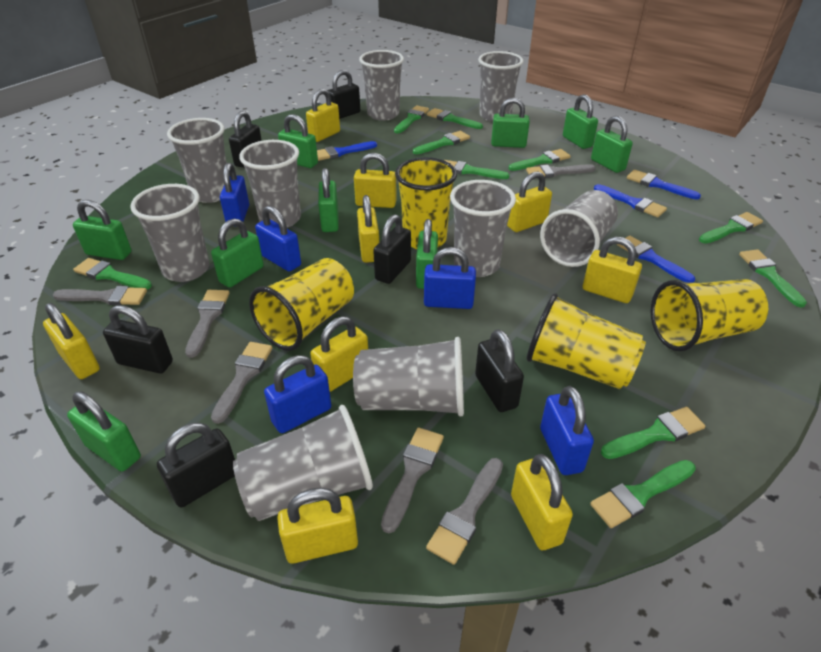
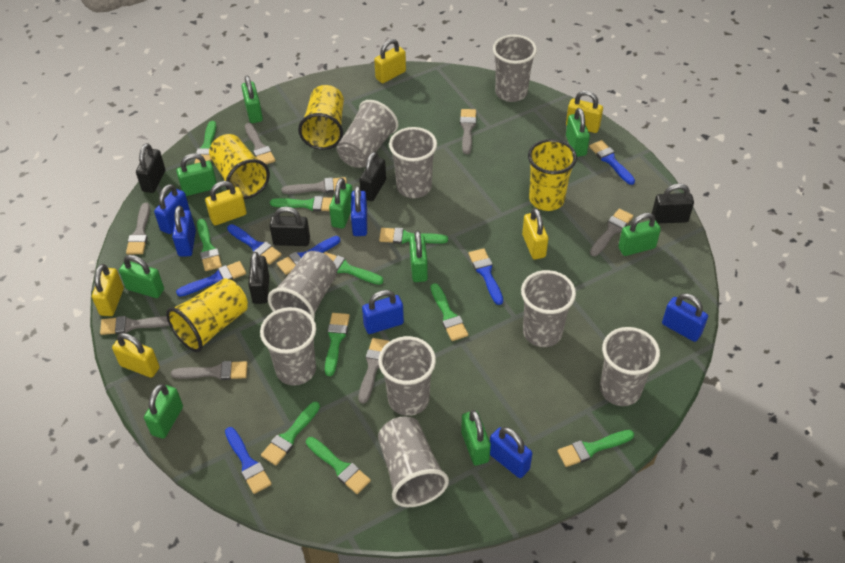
black padlock: [103,305,173,373] [157,423,235,507] [229,111,262,168] [327,70,360,119] [373,214,411,284] [475,329,524,412] = 6 -> [136,143,165,193] [248,252,269,304] [269,206,310,246] [359,152,386,201] [652,183,694,223] = 5
blue brush: [317,141,377,161] [594,184,667,217] [617,236,695,283] [627,170,701,200] = 4 -> [176,261,246,297] [225,427,272,494] [227,224,282,265] [277,236,340,275] [469,248,503,305] [589,140,635,185] = 6
blue padlock: [220,163,249,222] [255,206,301,272] [264,355,331,433] [424,247,476,309] [540,386,594,475] = 5 -> [154,184,190,234] [172,206,196,257] [351,186,367,236] [362,290,404,334] [490,427,533,478] [662,293,708,342] = 6
grey brush: [52,286,147,305] [185,290,230,358] [211,342,273,424] [381,428,444,534] [426,458,503,565] [526,164,596,178] = 6 -> [100,316,170,335] [126,203,150,254] [171,361,248,380] [245,123,275,164] [281,177,347,194] [359,338,390,404] [460,109,476,154] [590,209,633,256] = 8
yellow padlock: [43,303,100,379] [277,488,358,564] [306,89,340,142] [310,316,368,392] [354,153,397,208] [357,195,379,263] [507,171,552,232] [511,454,573,550] [583,237,642,303] = 9 -> [92,264,124,316] [112,333,160,378] [205,181,247,226] [374,39,406,83] [522,208,548,259] [566,91,603,133] = 6

